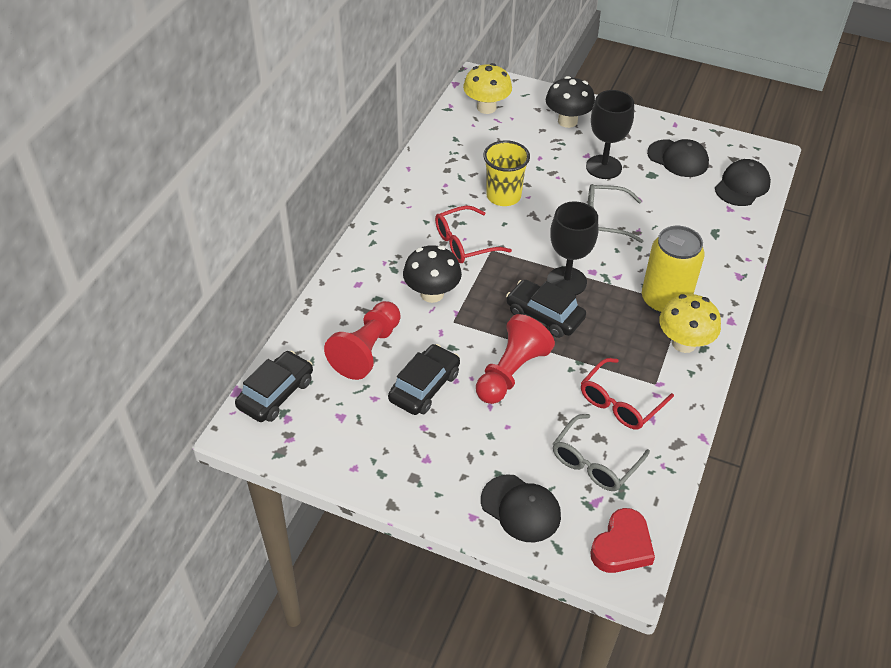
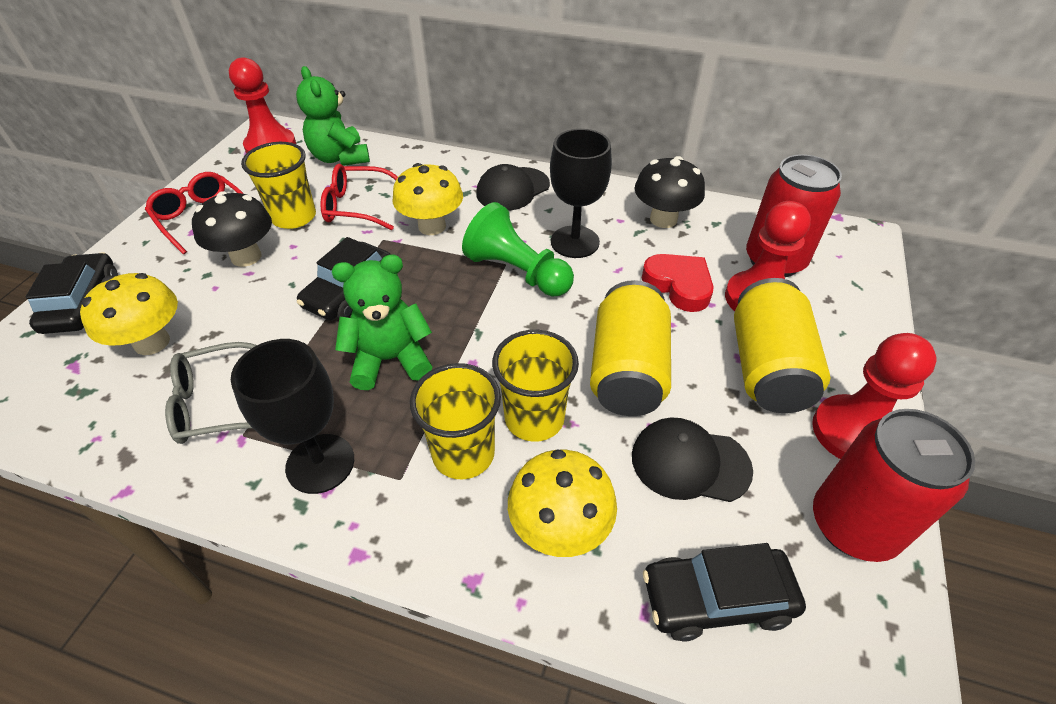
black cap: [481,474,561,542] [647,139,709,177] [715,159,771,206] = 3 -> [476,164,550,211] [632,418,753,502] = 2
green pawn: none = 0 -> [462,202,574,297] = 1
green teddy bear: none = 0 -> [296,66,370,166] [332,254,432,390] = 2
grey glasses: [553,414,650,491] [588,184,643,243] = 2 -> [165,342,257,444] = 1
red can: none = 0 -> [746,154,842,277] [813,409,975,562] = 2
red pawn: [324,301,401,380] [476,314,555,404] = 2 -> [229,57,296,153] [725,201,811,311] [812,333,937,459] = 3
yellow can: [642,226,705,314] = 1 -> [590,280,671,416] [734,278,830,413] = 2
yellow cup: [483,140,530,206] = 1 -> [241,142,316,229] [410,363,501,480] [492,330,579,442] = 3
yellow mushroom: [463,63,512,114] [659,294,721,353] = 2 -> [80,273,178,355] [393,163,463,235] [508,449,617,557] = 3

